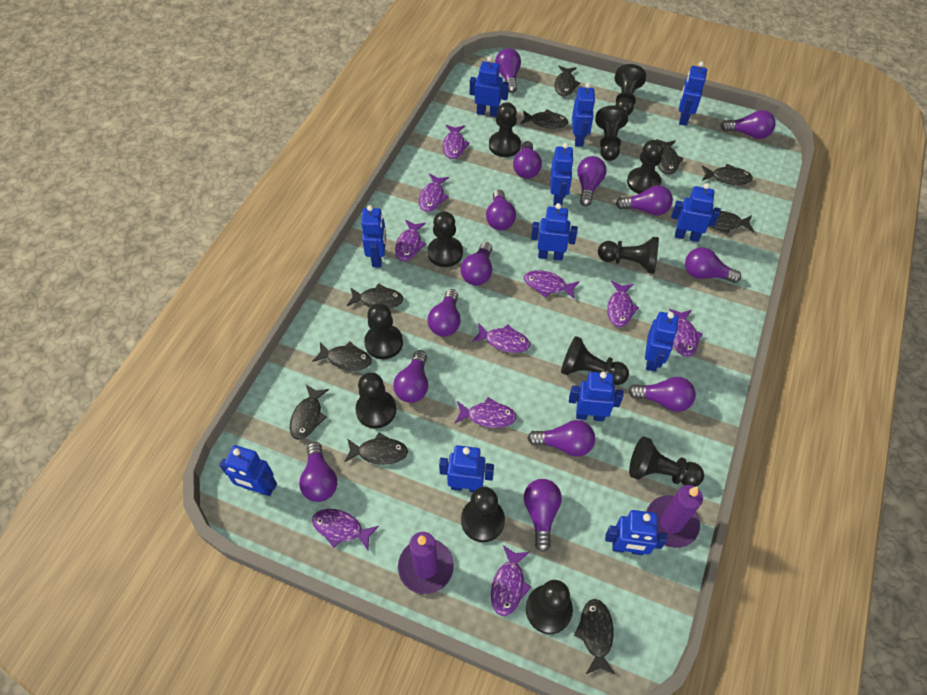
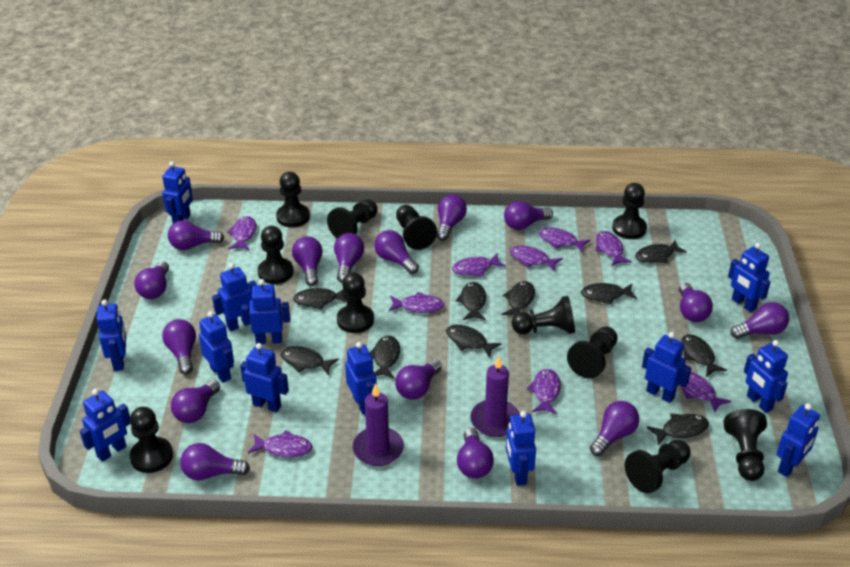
black pawn: [355,372,396,429] [364,303,403,359] [427,211,463,267] [461,487,505,542] [489,102,521,157] [526,580,573,634] [561,336,629,385] [595,105,628,161] [598,237,659,274] [615,64,646,115] [627,140,663,194] [629,436,704,487] = 12 -> [130,407,173,473] [258,226,293,284] [276,172,310,228] [327,199,377,238] [337,273,374,333] [396,205,437,250] [512,296,575,334] [567,327,618,379] [612,183,647,239] [625,440,691,493] [723,409,767,481] = 11
blue robot: [219,445,277,496] [361,205,386,267] [439,445,494,492] [470,56,509,117] [531,203,578,261] [550,143,574,206] [569,372,624,422] [572,83,595,147] [605,510,667,555] [645,312,679,372] [671,183,721,242] [679,61,707,126] = 12 -> [80,389,130,462] [97,300,126,371] [162,161,193,223] [199,311,234,383] [212,263,257,332] [240,343,289,412] [241,279,290,344] [345,342,377,415] [506,411,536,486] [642,332,692,403] [728,243,770,312] [744,340,788,413] [776,403,820,477] = 13
purple fish: [312,509,379,550] [395,220,426,261] [419,174,449,212] [443,125,470,159] [454,397,517,428] [472,323,530,353] [491,545,531,616] [524,270,580,299] [607,281,639,327] [669,309,703,357] = 10 -> [227,216,256,250] [248,430,312,457] [389,292,444,313] [452,253,506,277] [510,246,563,272] [527,369,561,414] [539,227,591,253] [595,231,632,266] [679,372,731,413] = 9
purple light bulb: [299,442,337,502] [393,350,428,403] [427,289,461,337] [461,242,492,285] [486,189,516,230] [495,48,521,93] [513,141,542,179] [524,479,562,552] [528,420,595,457] [577,156,607,206] [616,185,673,216] [628,377,696,412] [685,247,741,283] [721,110,776,139] = 14 -> [134,261,169,299] [162,319,196,374] [168,220,224,250] [171,380,220,423] [180,443,250,481] [292,236,323,286] [334,233,364,282] [374,230,419,274] [395,359,442,400] [437,194,467,241] [457,428,494,479] [504,201,553,230] [590,401,639,456] [679,283,713,322] [731,302,789,339] = 15

